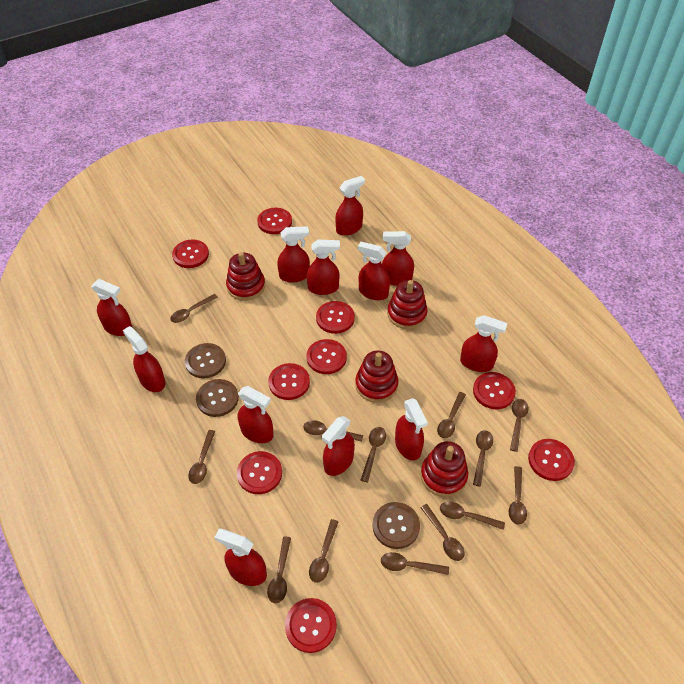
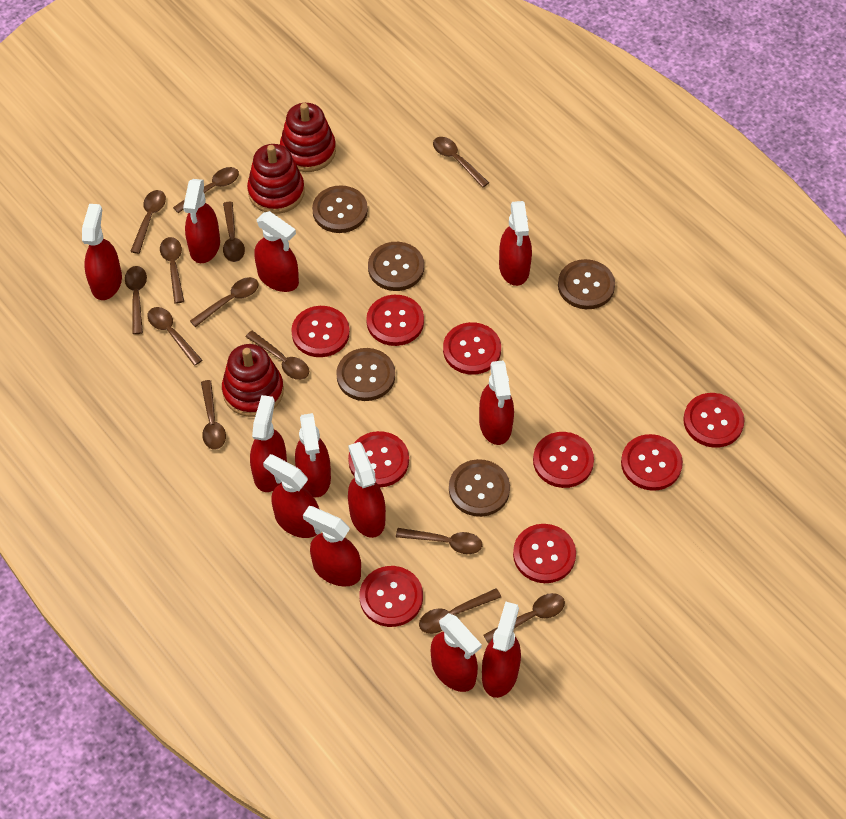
brown button: [185,343,226,379] [196,379,239,417] [372,502,420,549] = 3 -> [312,185,368,233] [336,348,395,401] [368,242,424,291] [449,459,510,517] [558,259,615,309] = 5
red stacking toy: [226,252,265,301] [355,350,399,403] [387,280,428,329] [421,441,468,497] = 4 -> [222,344,284,417] [247,144,305,214] [280,103,336,172] = 3

